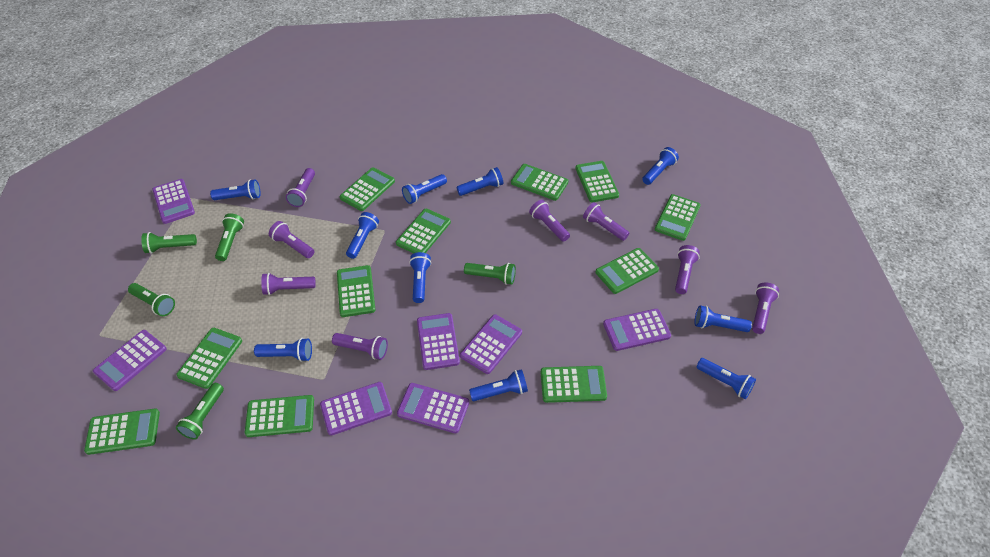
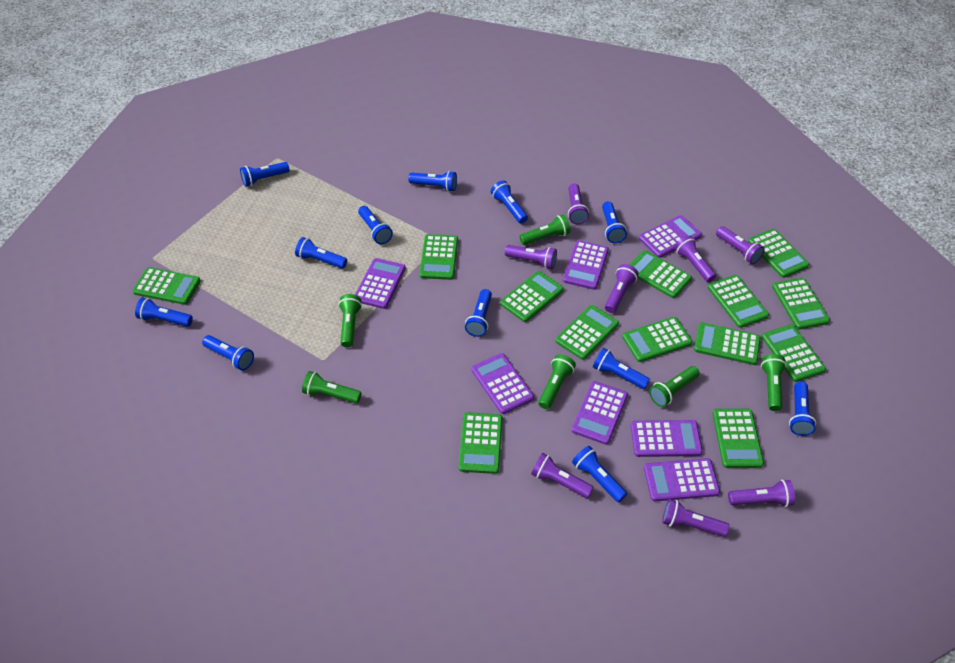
blue flashlight: [210,179,261,200] [254,338,312,362] [346,212,379,259] [402,174,447,204] [409,252,431,303] [456,167,503,196] [469,369,528,401] [642,147,679,185] [695,305,752,332] [696,358,756,399] = 10 -> [135,298,193,327] [202,335,254,371] [240,162,289,187] [295,237,347,269] [358,206,393,244] [408,171,457,192] [465,289,492,337] [491,181,528,224] [572,446,627,502] [593,348,650,389] [602,201,627,243] [789,381,816,436] = 12
green calculator: [84,408,160,455] [176,328,242,389] [245,395,314,437] [337,265,375,317] [340,167,395,211] [396,209,451,254] [511,164,569,201] [540,366,607,403] [575,161,619,202] [595,248,659,294] [655,194,701,241] = 11 -> [133,267,201,305] [419,234,458,280] [459,412,502,474] [500,271,564,322] [556,305,619,360] [622,317,693,362] [629,250,692,298] [694,322,761,365] [708,275,769,328] [713,409,764,468] [748,229,810,278] [762,324,826,382] [772,278,830,329] = 13
green flashlight: [128,283,175,316] [141,232,197,254] [176,383,224,440] [215,213,244,261] [464,263,516,285] = 5 -> [302,371,361,403] [339,294,362,347] [520,214,571,245] [538,354,576,409] [649,366,700,407] [761,354,786,411] = 6

